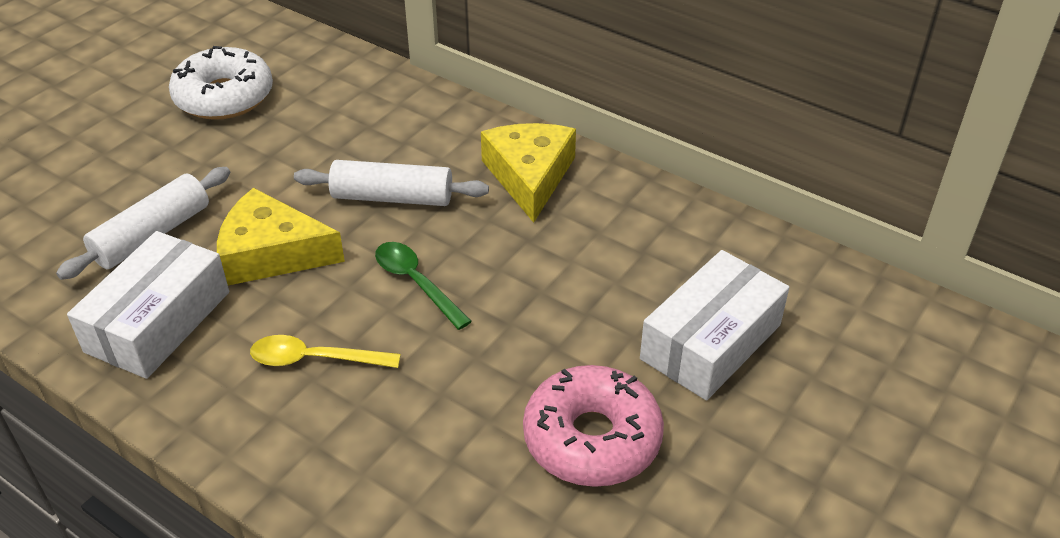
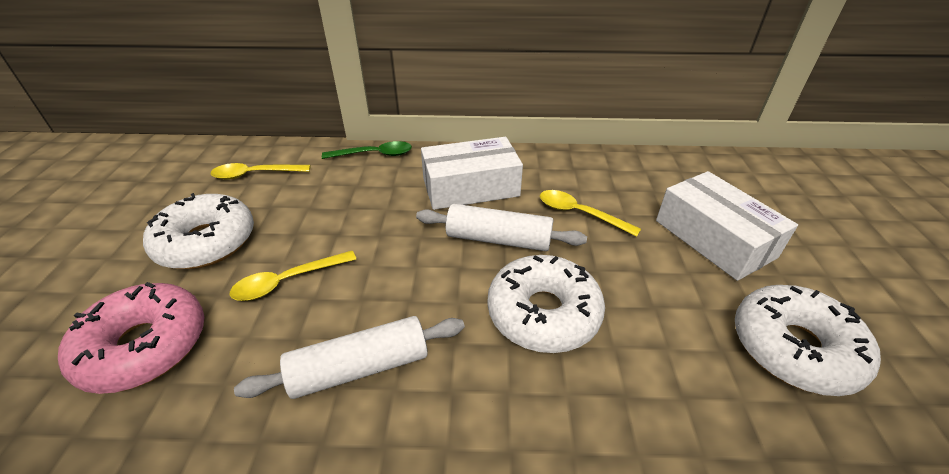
white donut: [169,46,273,120] = 1 -> [143,193,254,269] [487,255,605,353] [735,285,881,396] = 3
yellow cheese: [217,188,345,286] [481,123,576,223] = 2 -> none = 0
yellow spoon: [250,335,401,368] = 1 -> [211,163,310,180] [230,251,356,301] [540,190,641,237] = 3

